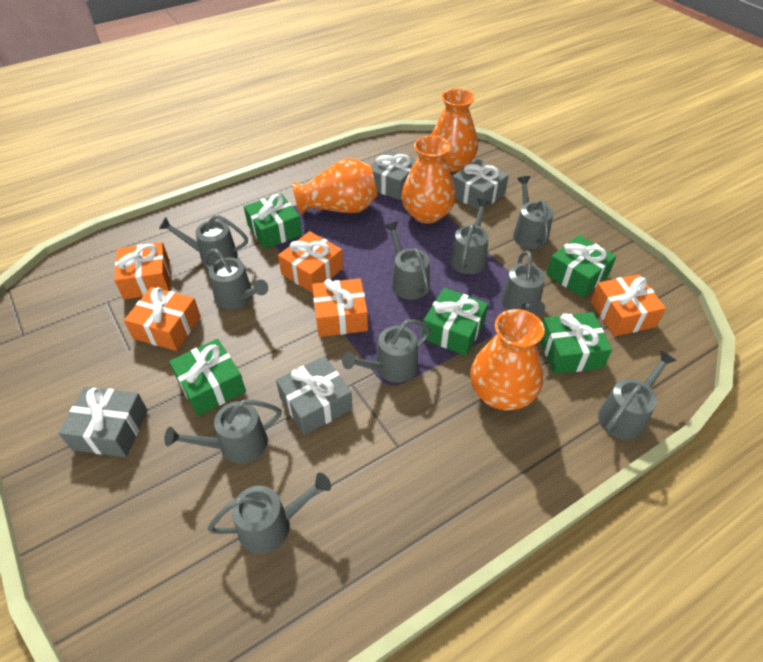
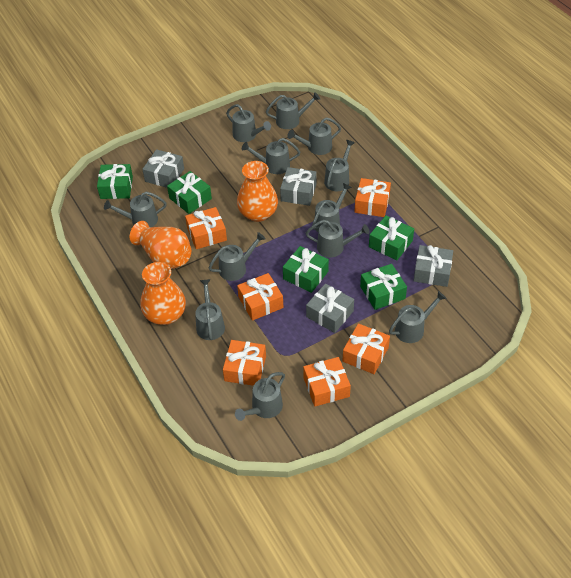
grey watering can: [159,215,248,266] [164,400,282,464] [204,249,268,309] [208,473,331,554] [342,319,431,383] [385,221,430,300] [450,199,490,274] [501,251,545,317] [513,176,553,249] [598,351,677,440] = 10 -> [104,192,167,227] [195,279,225,340] [209,232,266,281] [226,104,271,142] [235,372,285,421] [242,138,300,174] [266,92,320,129] [287,117,341,155] [306,220,370,257] [312,183,352,232] [324,140,355,191] [389,291,447,343] = 12
orange gift: [114,242,170,299] [124,287,201,351] [278,231,343,293] [312,278,368,337] [590,274,666,336] = 5 -> [185,207,227,249] [223,340,266,386] [237,273,283,321] [303,357,351,406] [343,323,390,374] [354,178,391,217] = 6
orange vase: [293,158,378,215] [401,136,456,224] [431,89,478,172] [470,309,545,410] = 4 -> [130,221,191,269] [140,262,186,325] [237,161,278,222] = 3

